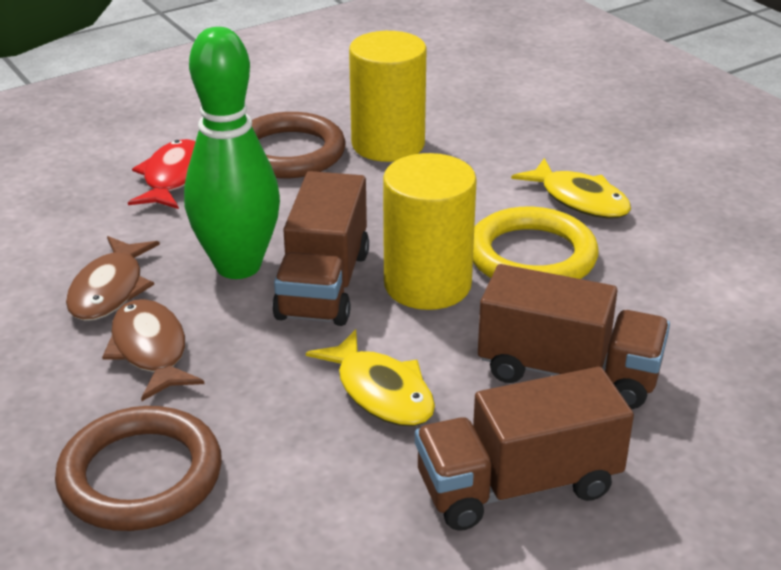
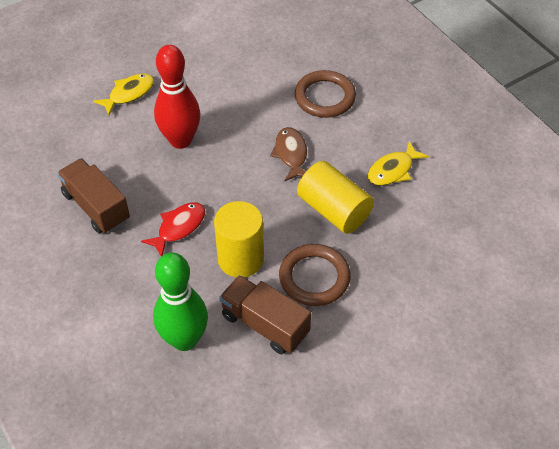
brown fish: [66,236,160,321] [102,299,204,401] = 2 -> [270,127,307,182] = 1
brown truck: [272,171,369,326] [415,367,634,531] [478,264,670,409] = 3 -> [57,158,130,234] [219,275,311,354] = 2
red bowling pin: none = 0 -> [154,45,200,149] = 1
yellow ring: [473,207,599,279] = 1 -> none = 0

